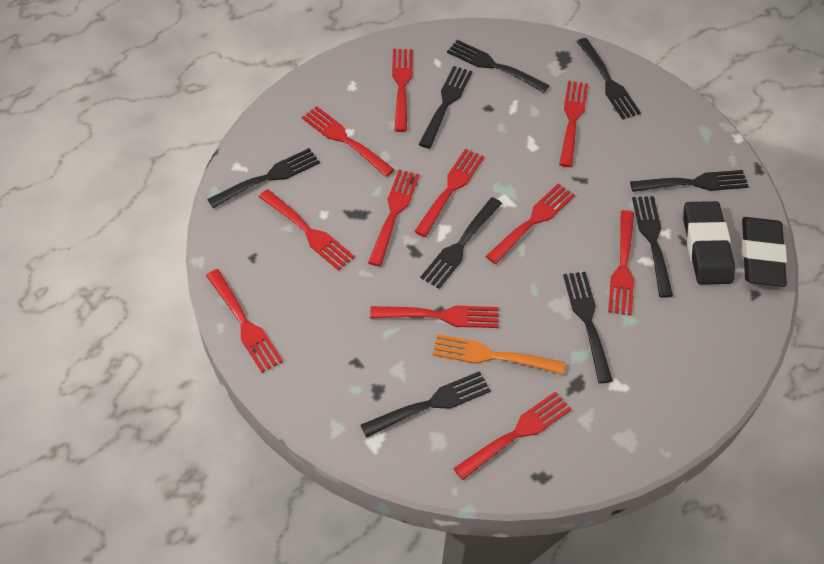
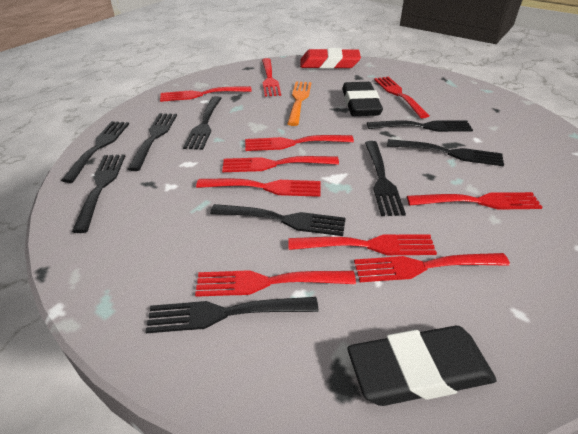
red eraser: none = 0 -> [300,48,361,69] = 1
red fork: [206,269,283,373] [259,189,355,271] [302,106,395,177] [368,169,419,267] [370,305,499,328] [392,49,413,132] [414,149,484,237] [453,391,572,480] [486,183,575,264] [559,81,588,167] [608,210,634,316] = 11 -> [160,86,252,102] [195,270,356,297] [196,179,321,197] [222,156,339,172] [245,135,354,151] [262,58,281,97] [288,234,437,255] [354,253,510,282] [374,76,430,118] [407,192,543,210] = 10

